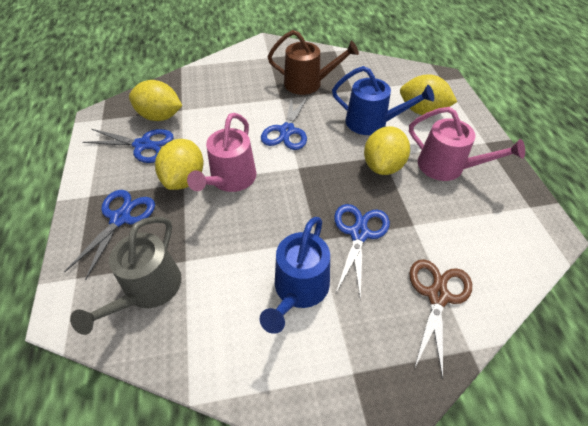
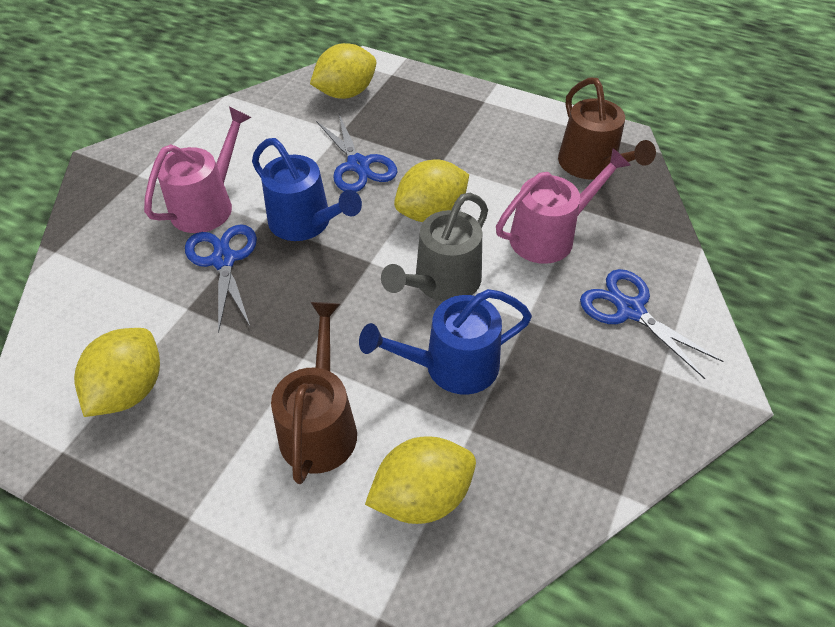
blue scissors: [64,190,155,280] [83,129,174,163] [261,96,308,150] [334,204,390,300] = 4 -> [185,224,257,333] [316,114,397,192] [580,269,724,379] = 3
brown scissors: [409,259,472,379] = 1 -> none = 0
brown watering can: [268,30,359,95] = 1 -> [271,302,357,484] [558,78,656,180] = 2

